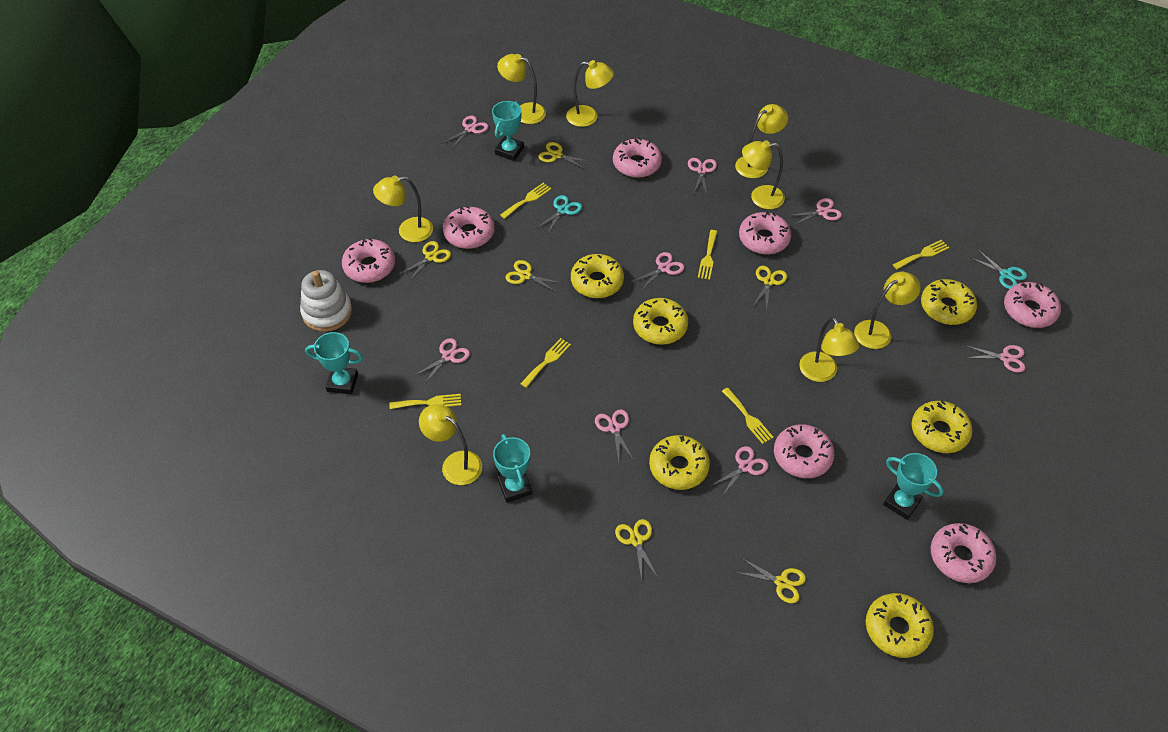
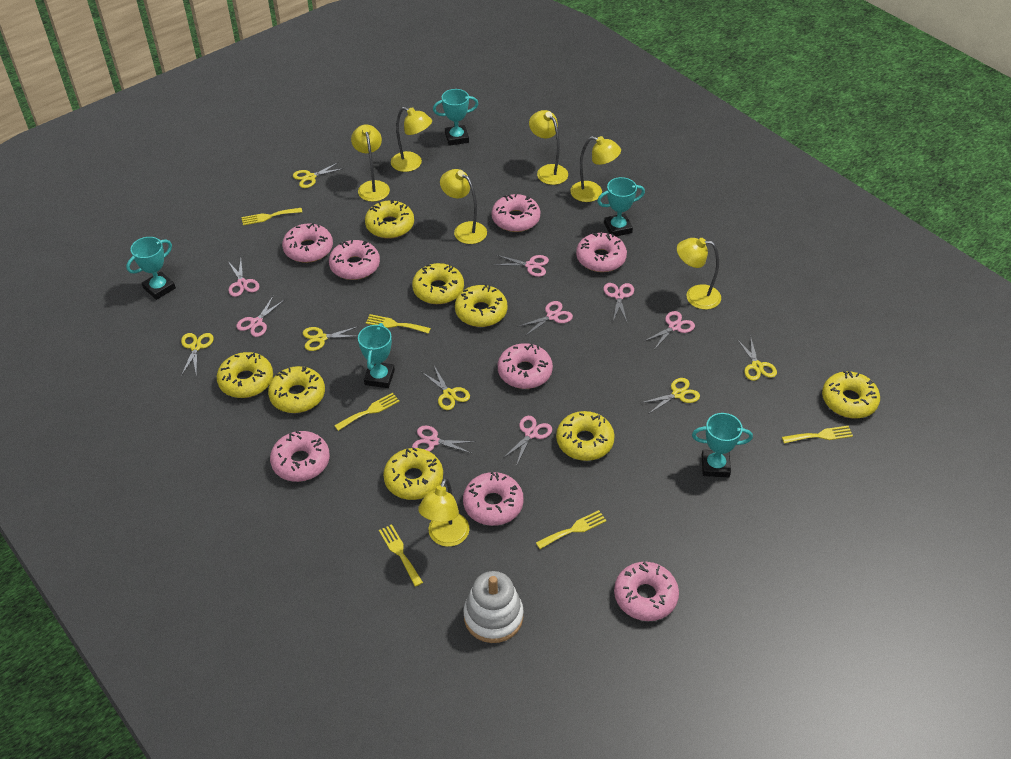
pink donut: [342,238,395,283] [443,206,495,249] [613,138,662,178] [739,212,791,254] [774,424,835,478] [930,523,997,583] [1004,282,1061,328] = 7 -> [270,431,330,482] [282,223,333,263] [329,240,380,280] [463,472,524,526] [492,194,540,232] [498,343,553,389] [576,232,627,272] [614,562,679,621] = 8
turquoise scissors: [537,195,582,235] [969,250,1027,289] = 2 -> none = 0
turquoise trophy: [305,332,363,394] [492,101,524,161] [493,434,532,503] [883,453,944,520] = 4 -> [126,237,176,300] [358,323,395,388] [433,89,478,146] [597,177,645,236] [692,413,753,477] = 5
yellow donut: [571,254,624,298] [633,298,688,345] [649,435,710,490] [866,593,934,658] [911,401,973,453] [921,279,977,325] = 6 -> [217,352,273,398] [268,366,325,413] [365,200,414,239] [383,448,443,500] [412,263,464,304] [455,284,507,327] [556,411,615,461] [822,371,880,419] = 8
yellow lamp: [373,176,433,242] [419,404,482,485] [497,54,546,124] [566,60,614,127] [735,104,788,178] [742,140,785,209] [799,317,859,382] [854,272,921,349] = 8 -> [351,124,390,202] [391,107,432,172] [418,478,470,547] [440,169,487,244] [529,110,568,185] [570,136,621,202] [677,238,721,310] = 7

